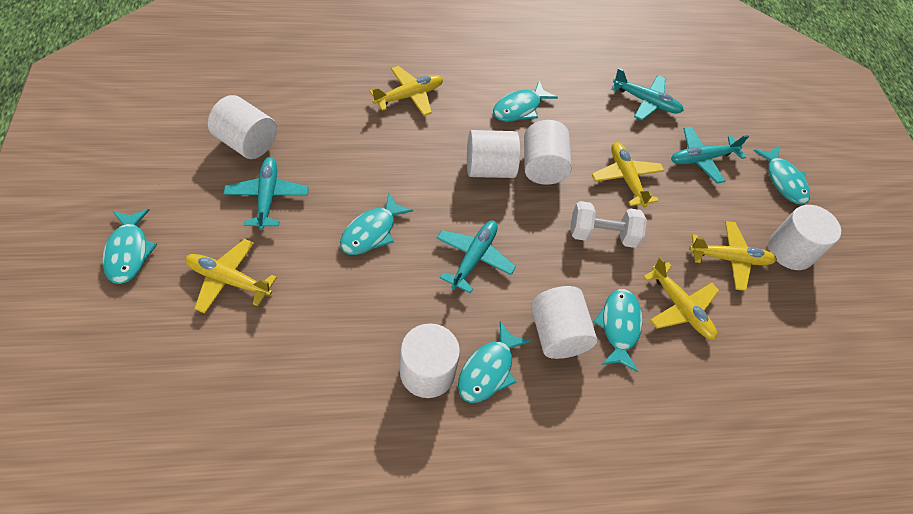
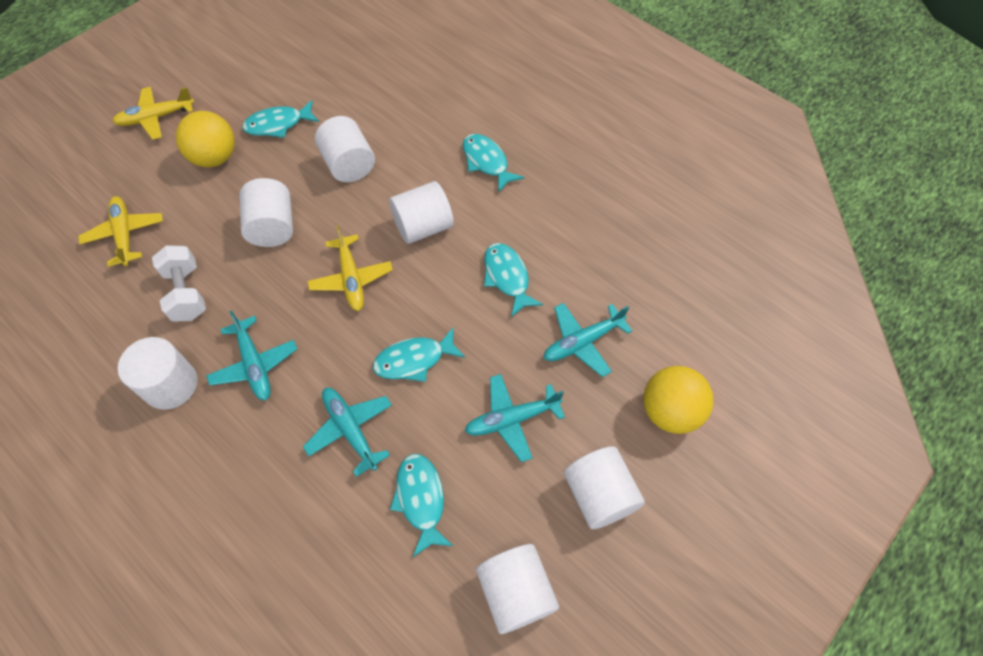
turquoise fish: [102,209,157,284] [340,193,413,255] [458,321,530,403] [493,81,558,122] [593,289,642,372] [754,146,810,205] = 6 -> [242,100,319,138] [373,327,465,382] [390,454,453,557] [463,134,524,192] [484,243,543,317] = 5
yellow ball: none = 0 -> [176,111,235,167] [643,366,714,434] = 2
yellow plane: [185,239,277,314] [369,66,443,116] [592,142,664,208] [643,257,719,340] [689,221,777,291] = 5 -> [78,196,163,267] [112,87,194,140] [307,225,393,311] = 3

